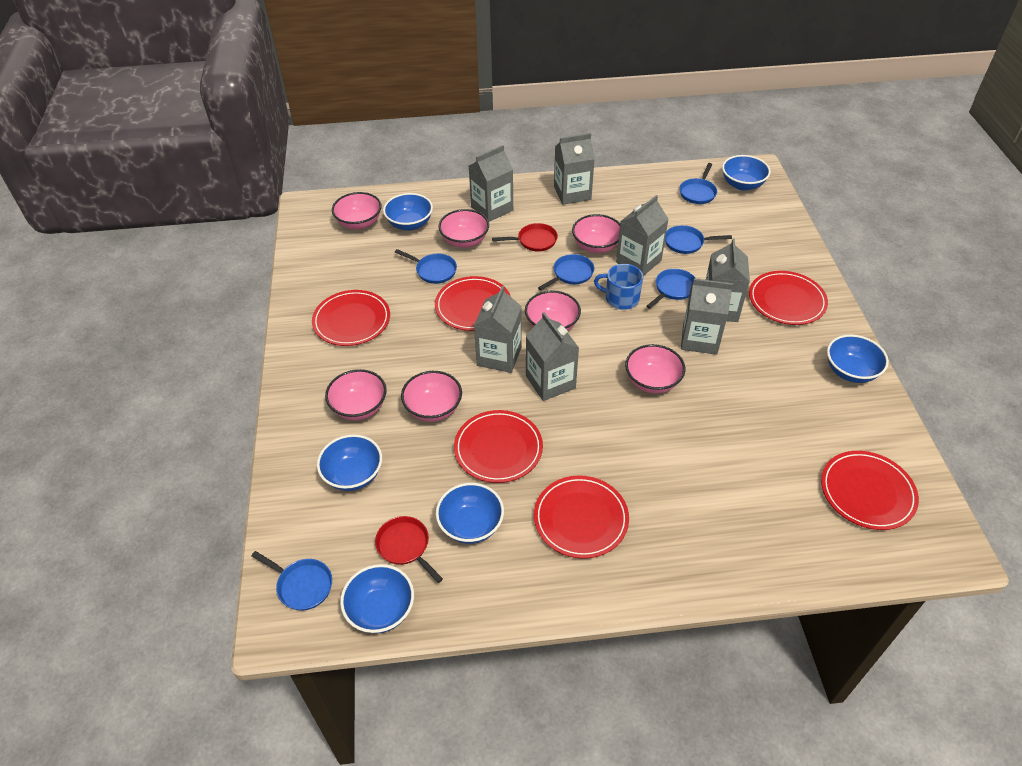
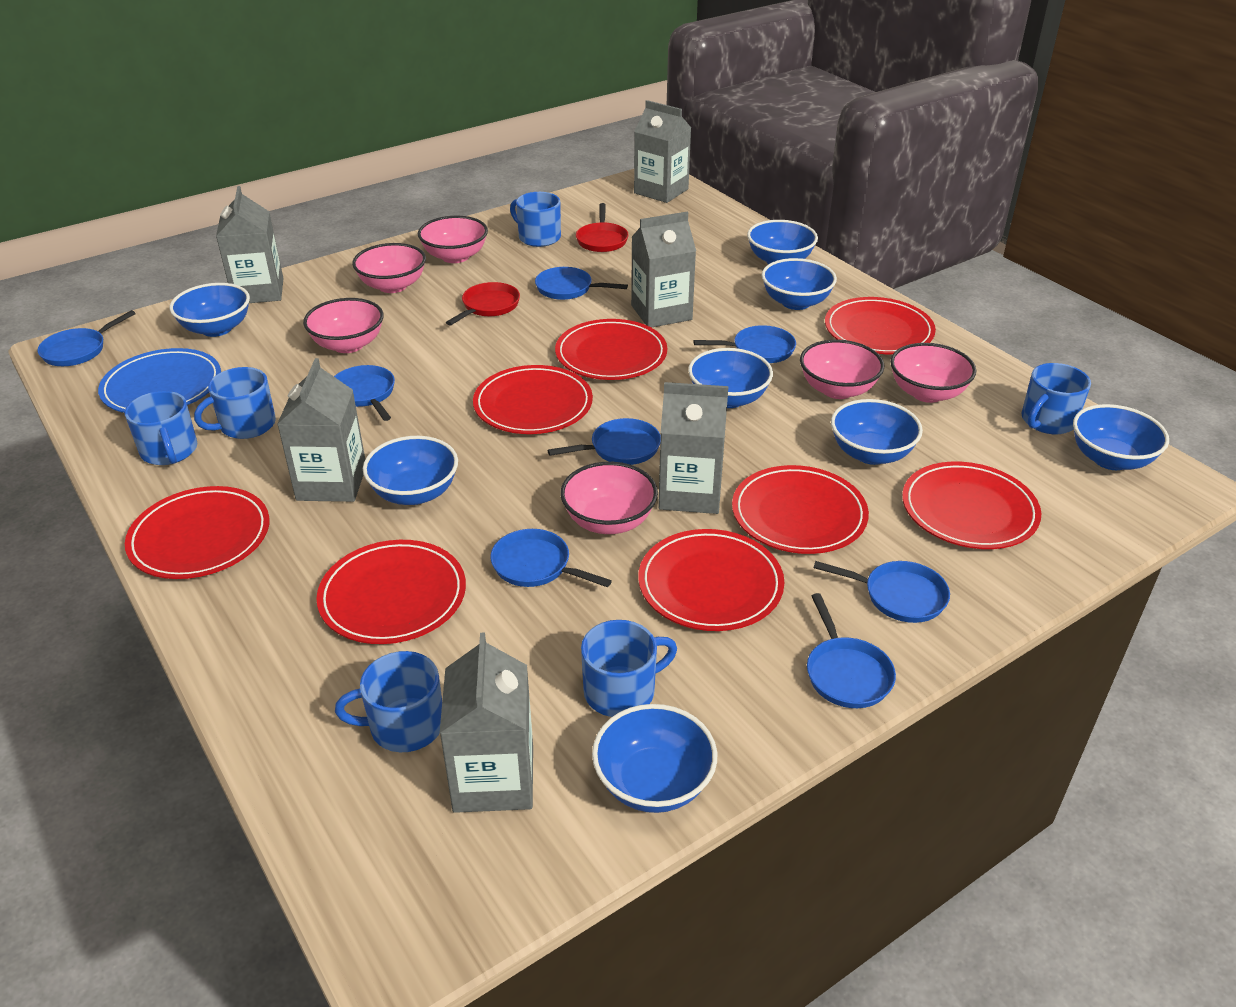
blue bowl: [317,434,382,491] [340,564,414,634] [383,193,433,230] [436,483,504,544] [722,155,771,191] [827,335,889,383] = 6 -> [170,283,250,337] [363,436,458,505] [592,704,717,813] [688,348,773,408] [747,220,818,264] [762,258,837,310] [831,399,923,465] [1073,404,1169,470] = 8
blue mug: [594,264,643,310] = 1 -> [125,391,197,465] [194,367,276,439] [335,651,442,752] [510,192,561,247] [581,620,677,717] [1022,363,1091,434] = 6
blue pan: [251,551,332,611] [395,249,457,284] [538,254,594,290] [646,269,696,309] [665,225,732,254] [680,163,717,204] = 6 -> [37,310,136,366] [334,365,395,421] [491,529,612,587] [535,267,628,300] [548,418,661,465] [694,325,796,363] [807,593,896,708] [813,561,950,623] = 8
blue plate: none = 0 -> [98,348,221,413] = 1
grey carton: [469,145,513,222] [474,286,522,373] [526,312,579,401] [554,133,595,205] [616,195,669,276] [681,278,733,355] [706,239,750,322] = 7 -> [216,186,283,303] [277,358,365,502] [440,633,533,813] [631,212,696,328] [634,100,691,203] [658,382,729,514] = 6
pink bowl: [325,369,387,420] [332,192,382,229] [401,371,462,422] [438,209,489,248] [525,290,581,331] [572,214,620,253] [625,344,685,394] = 7 -> [303,298,384,353] [352,243,426,293] [418,216,488,263] [560,462,658,534] [800,340,884,399] [890,343,976,403] = 6
red plate: [312,290,390,346] [435,276,511,331] [454,410,543,483] [534,475,629,559] [749,271,828,325] [821,451,919,530] = 6 -> [125,486,269,579] [316,540,466,644] [473,365,593,434] [555,319,667,380] [638,529,784,631] [732,465,869,554] [825,297,936,354] [902,462,1041,549] = 8

